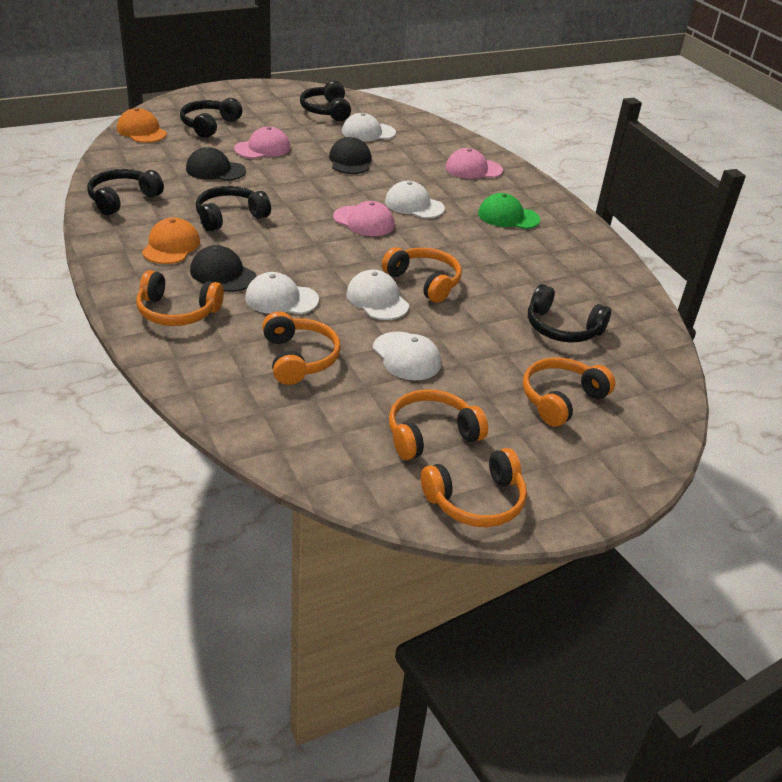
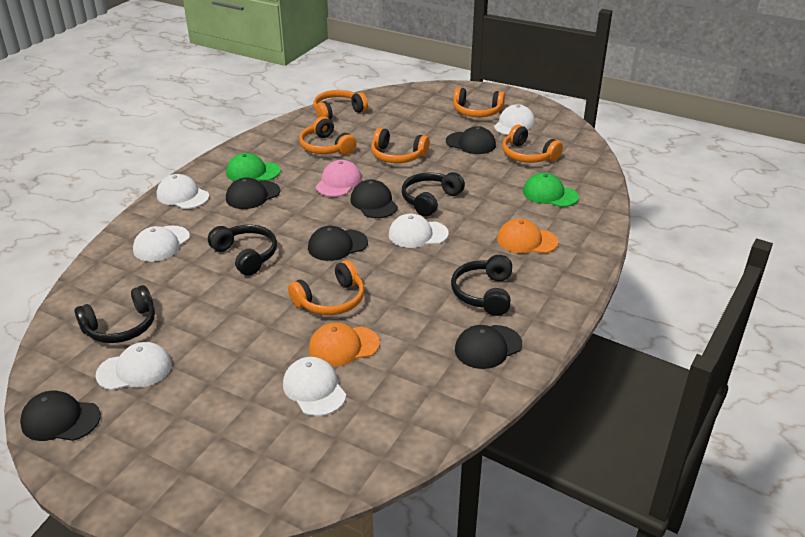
black cap: [186,147,246,181] [190,245,256,292] [329,137,371,174] = 3 -> [20,390,101,441] [226,178,280,209] [308,226,368,261] [350,180,398,218] [446,126,496,154] [455,325,522,369] = 6
black headphones: [87,169,164,215] [180,98,242,138] [196,186,271,231] [300,81,351,121] [528,284,611,343] = 5 -> [75,285,155,343] [208,225,277,276] [402,172,465,217] [451,255,512,316] = 4
green cap: [478,193,540,229] = 1 -> [226,153,280,181] [523,173,579,207] = 2
pink cap: [234,127,290,159] [333,201,394,236] [446,148,503,179] = 3 -> [315,160,362,197] = 1
white cap: [245,272,319,314] [342,113,396,142] [346,270,409,320] [373,332,441,380] [385,181,445,218] = 5 -> [95,342,172,390] [133,226,190,262] [157,174,209,209] [283,357,346,416] [388,213,449,248] [494,104,535,135] = 6

